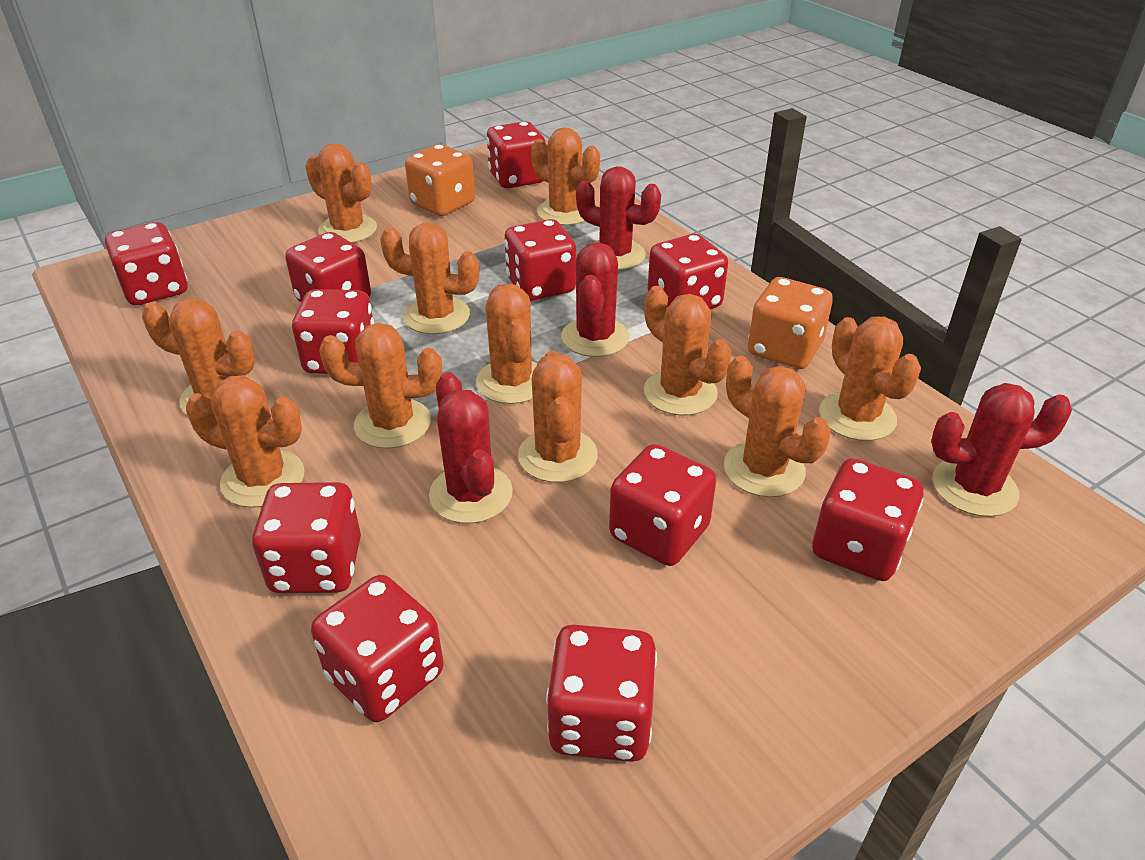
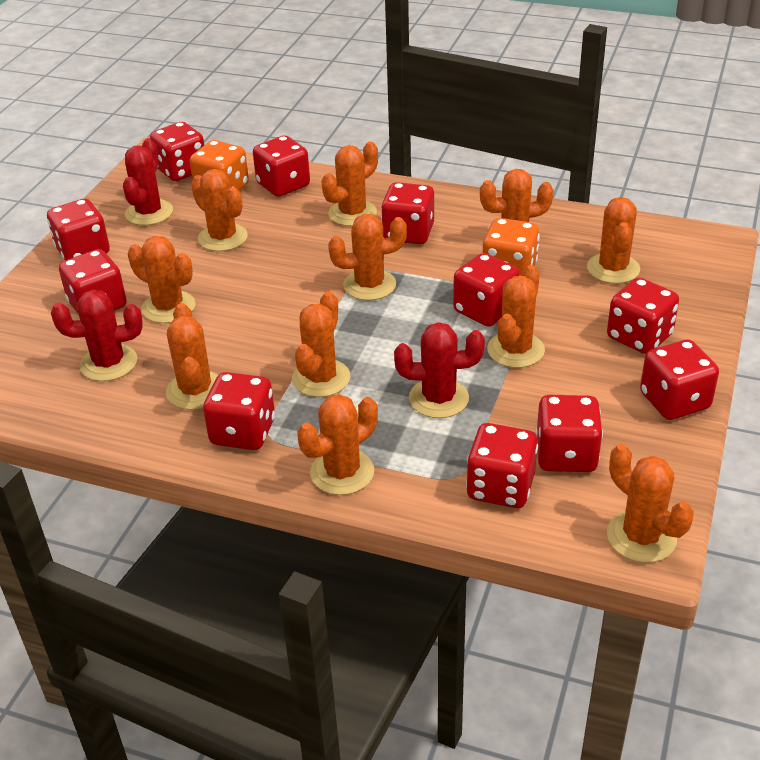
red cactus: [429,372,513,524] [561,242,629,357] [576,166,661,270] [931,383,1072,517] = 4 -> [51,290,143,381] [123,138,173,226] [394,322,485,418] = 3

